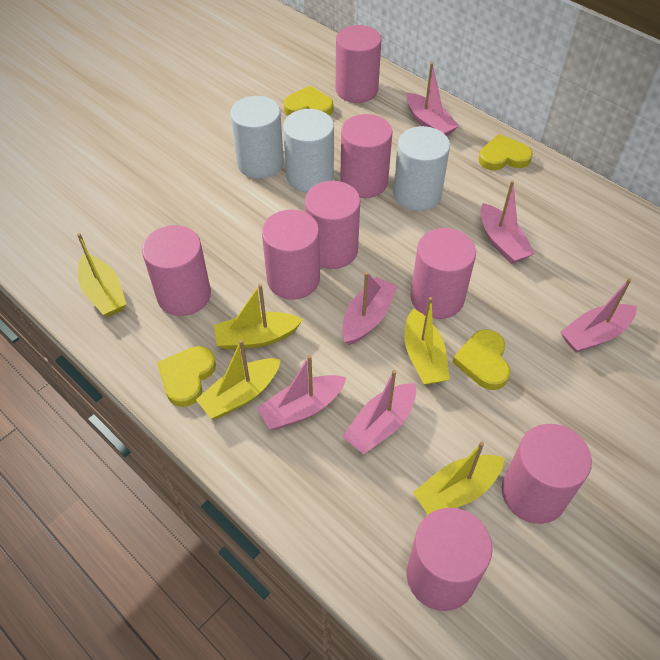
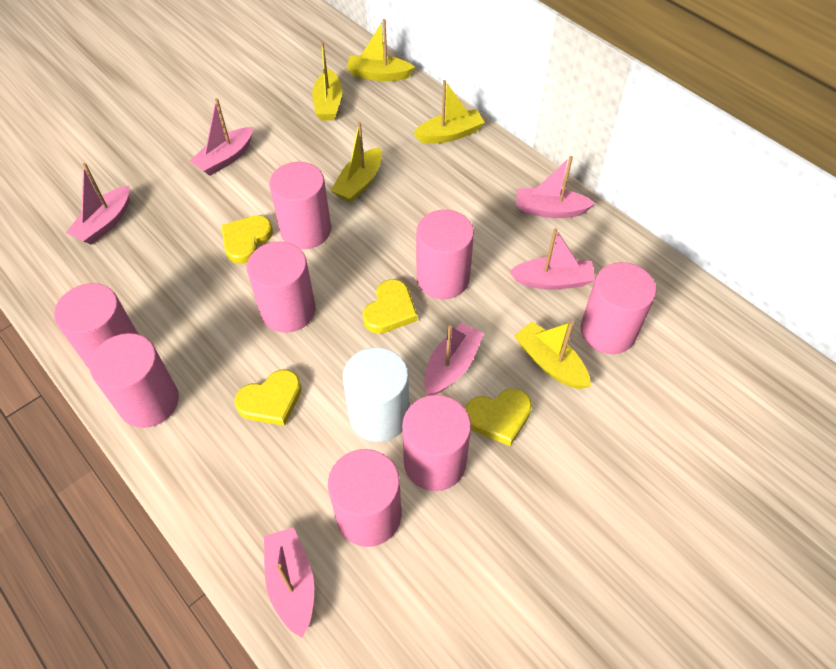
white cylinder: [230,96,284,179] [283,109,334,193] [393,126,450,211] = 3 -> [343,347,409,442] = 1

